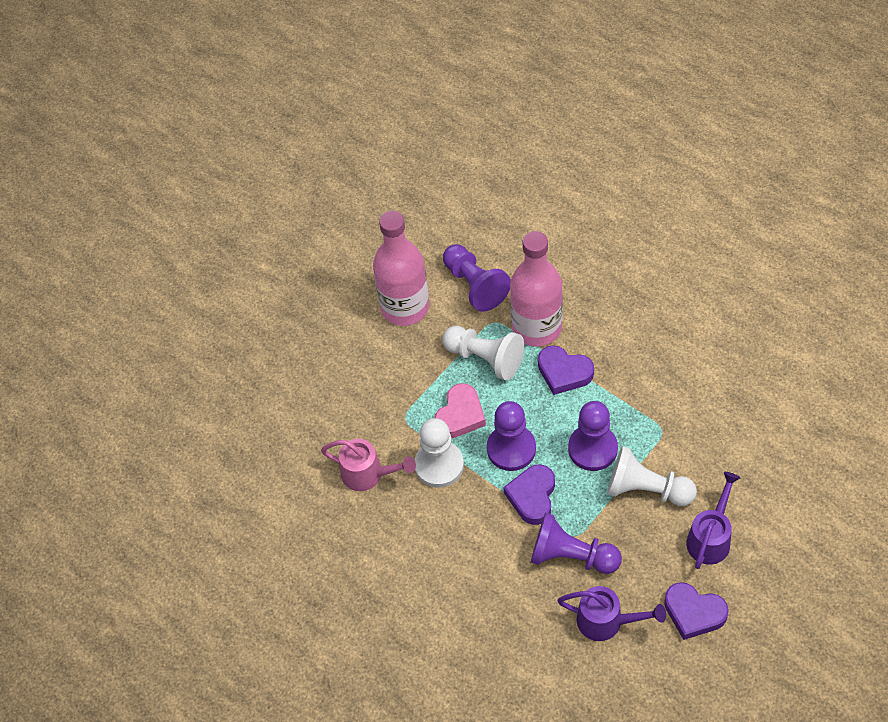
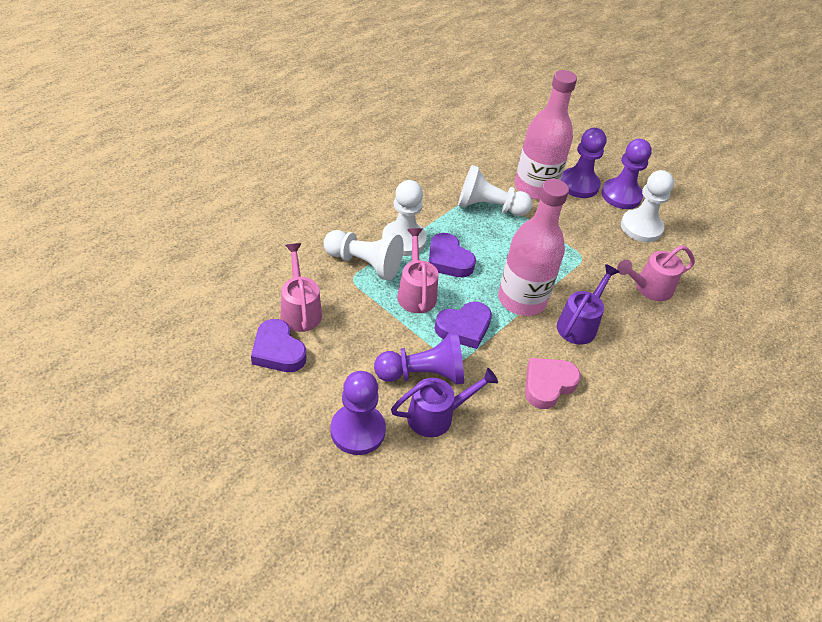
pink watering can: [321,439,416,491] = 1 -> [280,243,322,332] [397,228,439,313] [617,245,695,301] = 3
white pawn: [415,418,464,488] [442,326,524,381] [607,446,697,506] = 3 -> [323,230,404,281] [382,180,427,256] [458,165,532,216] [621,170,674,242] = 4

